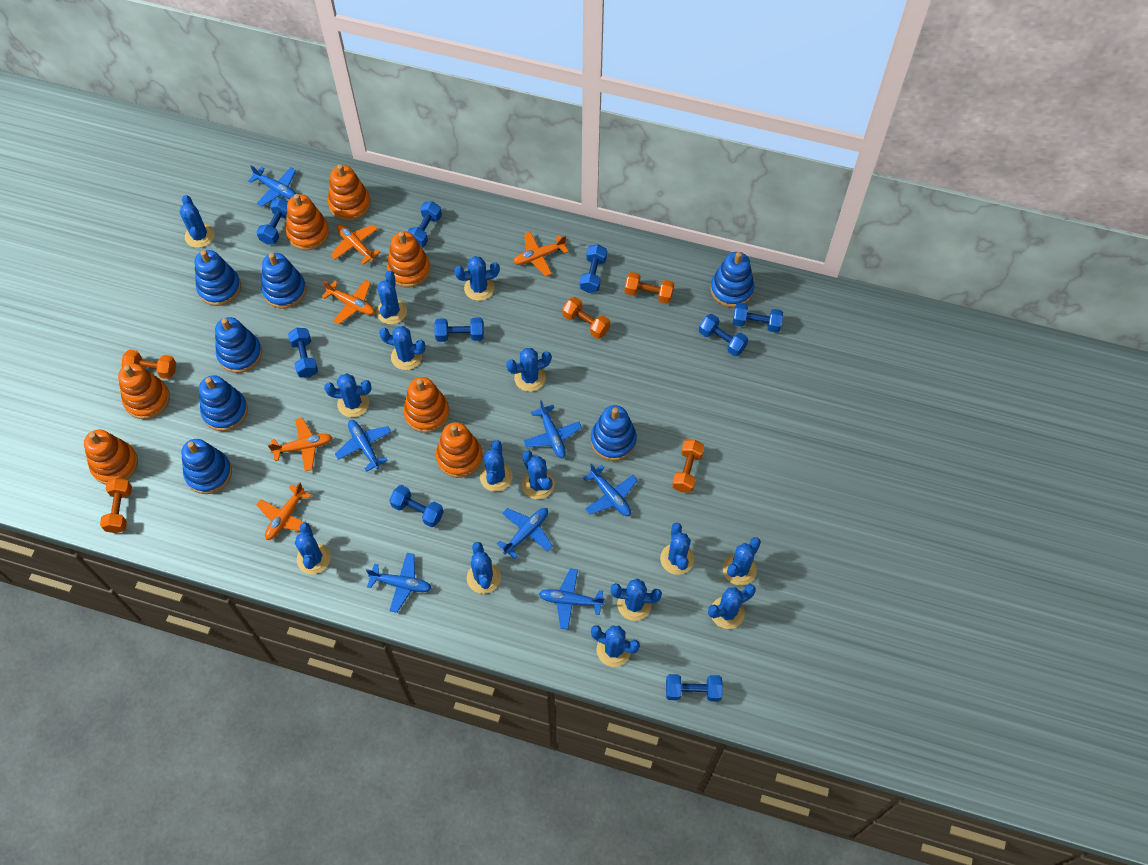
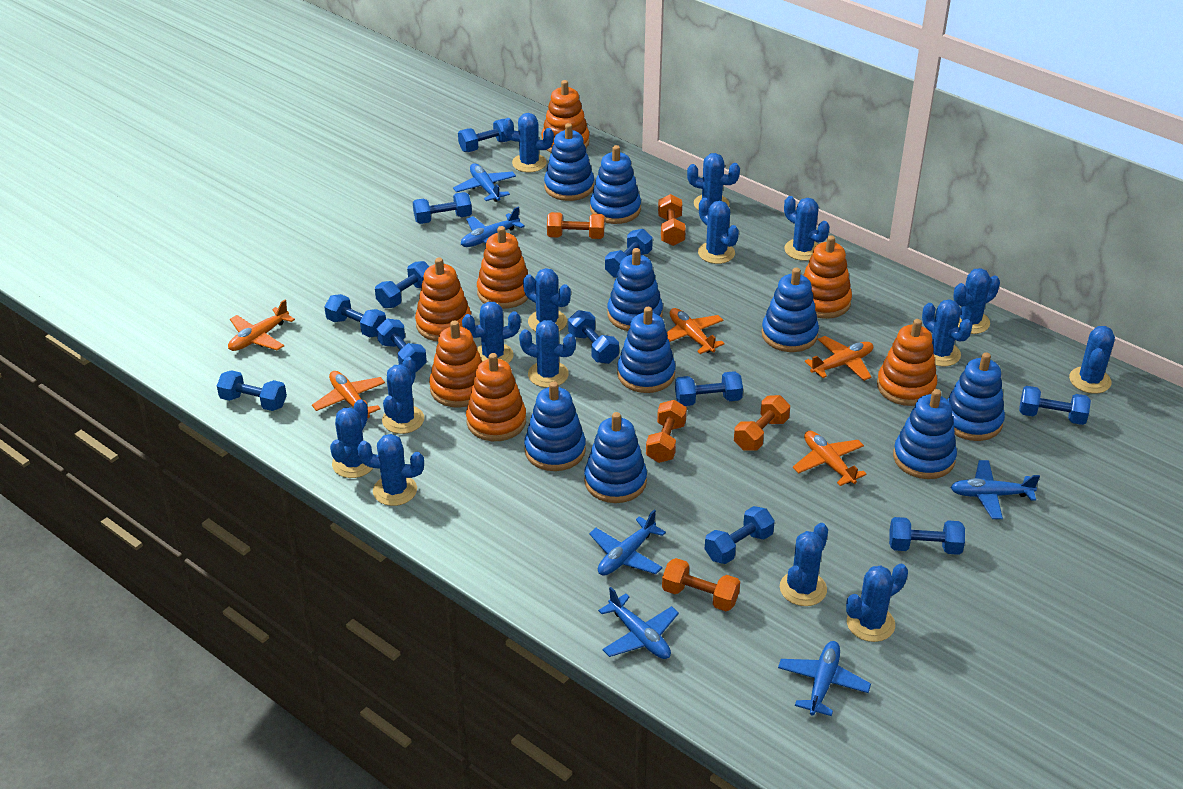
blue dumbbell: [256,198,288,245] [288,328,318,378] [389,485,444,527] [408,201,442,247] [434,318,484,342] [580,244,607,293] [666,674,723,702] [699,314,748,356] [733,303,783,333] = 9 -> [217,370,287,411] [324,294,386,337] [375,261,429,308] [376,319,427,372] [413,192,472,224] [458,119,510,152] [568,310,619,364] [605,229,653,278] [675,371,743,406] [705,506,775,564] [889,517,965,555] [1019,386,1091,425] = 12
blue plane: [248,165,296,207] [335,420,391,472] [366,553,431,613] [497,508,553,559] [524,400,582,458] [539,568,604,630] [583,464,638,516] = 7 -> [453,163,516,202] [461,207,525,247] [589,510,666,575] [598,587,679,659] [778,641,871,716] [950,460,1040,519] = 6
blue stacking toy: [181,439,232,494] [195,250,241,306] [199,375,248,431] [215,317,262,373] [261,253,306,309] [591,405,637,461] [710,252,754,308] = 7 -> [524,381,586,471] [544,123,594,201] [584,412,647,503] [590,145,641,224] [607,248,663,331] [617,307,676,393] [761,268,819,352] [893,389,957,479] [947,352,1005,441] = 9

